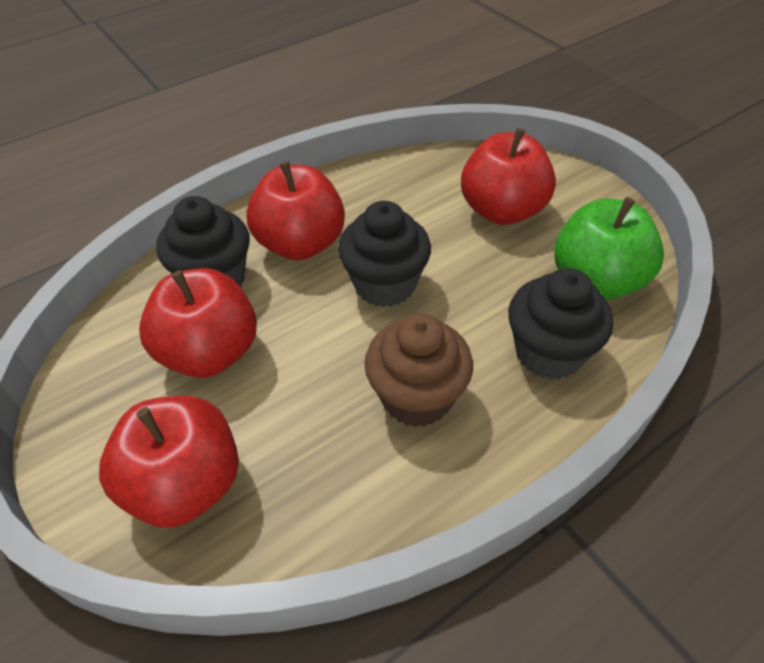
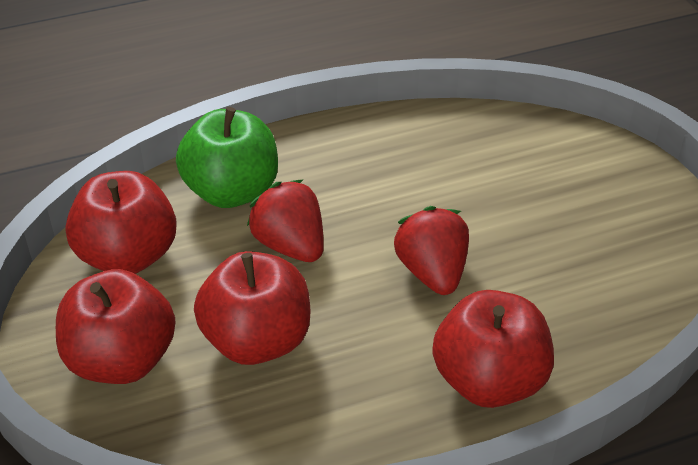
black cupcake: [156,196,250,287] [338,201,431,307] [508,268,613,380] = 3 -> none = 0
brown cupcake: [364,313,473,427] = 1 -> none = 0
red strawberry: none = 0 -> [247,180,324,262] [394,206,469,295] = 2

